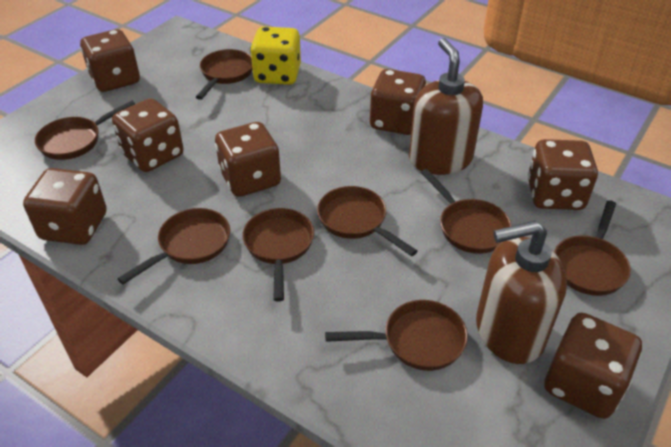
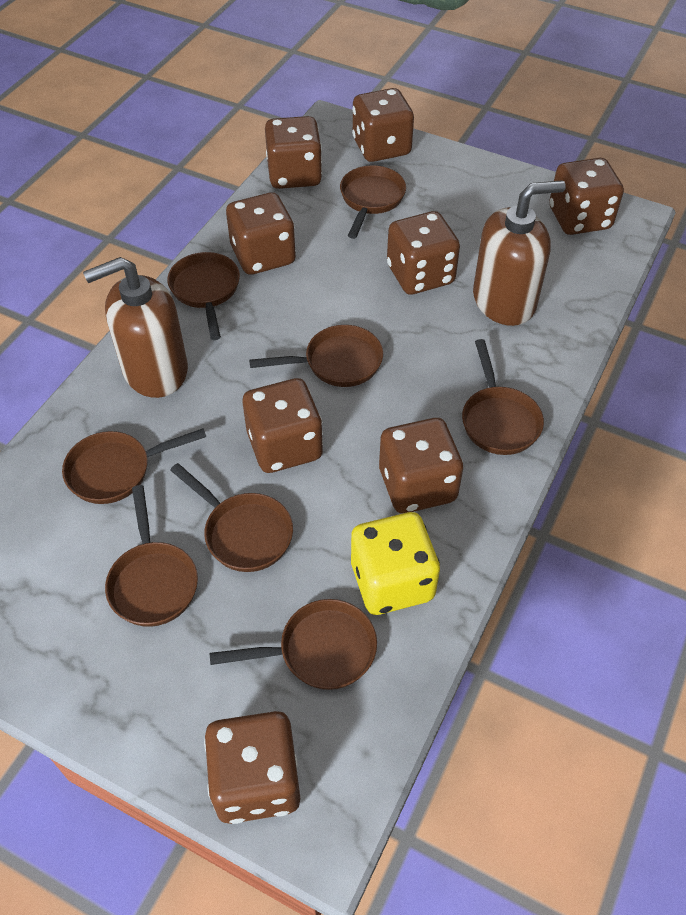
brown dice: [23,168,107,245] [80,29,140,92] [112,98,184,172] [215,122,281,197] [370,69,426,135] [528,139,598,210] [544,313,642,419] = 7 -> [204,711,300,824] [226,193,296,275] [243,378,323,473] [265,116,322,189] [352,88,414,162] [379,418,463,514] [387,211,460,295] [549,158,624,235] = 8

